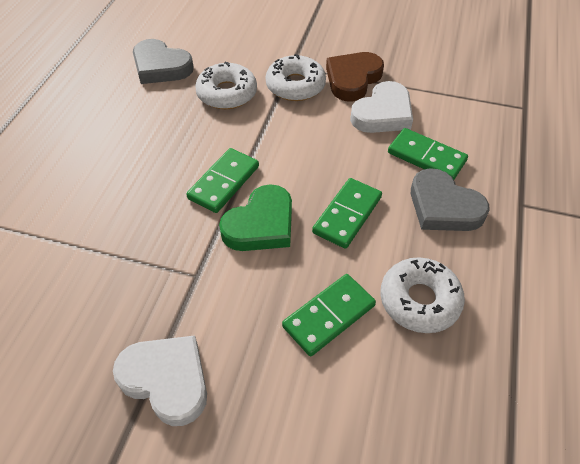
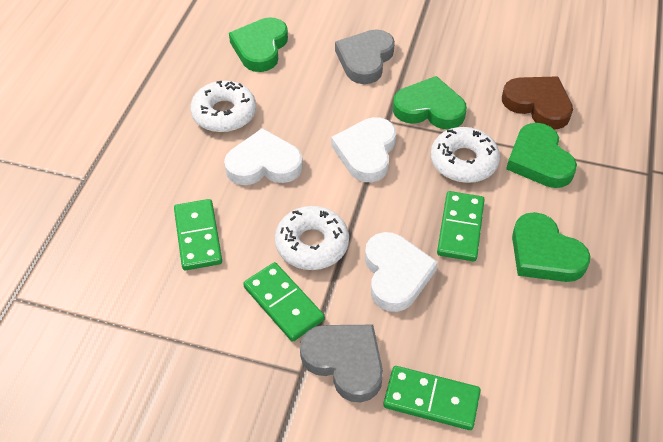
green heart: [219,184,292,251] = 1 -> [229,18,288,72] [393,76,467,129] [506,123,577,188] [512,212,591,282] = 4
white heart: [113,335,207,426] [350,81,413,133] = 2 -> [224,128,303,185] [331,117,396,182] [365,232,438,312] = 3

